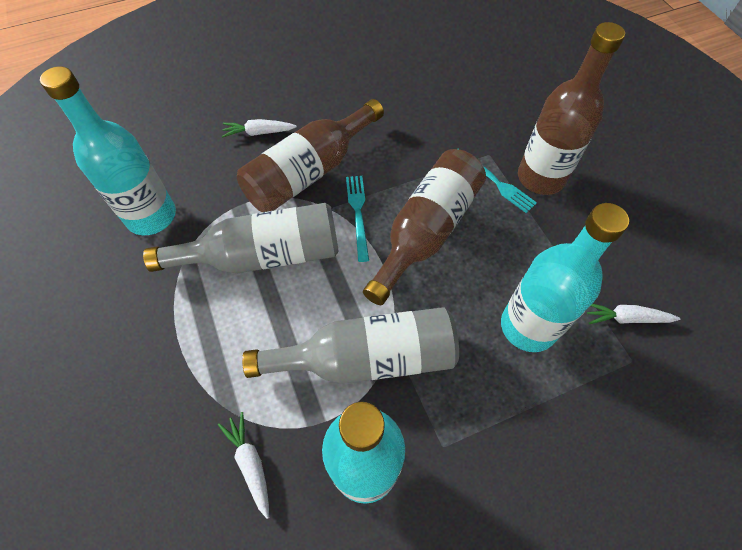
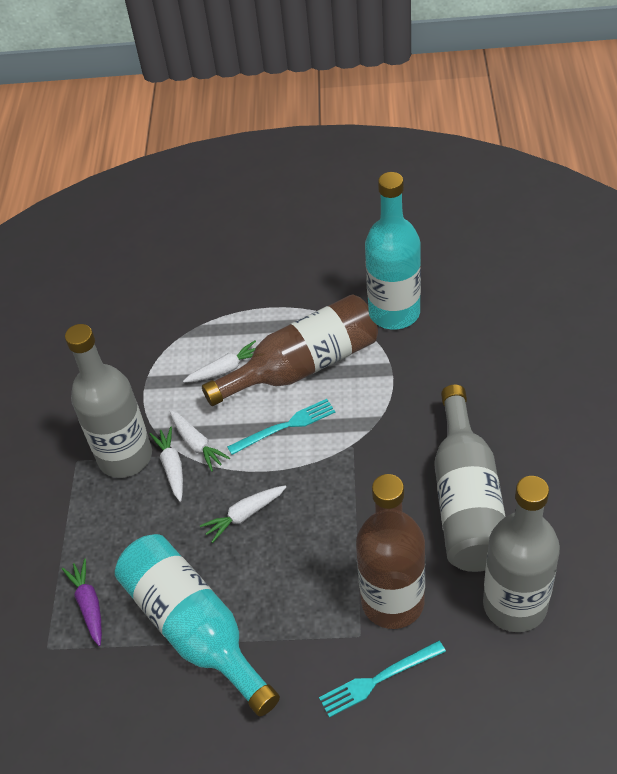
brown bottle: [237,99,384,212] [363,149,486,305] [518,22,625,195] = 3 -> [202,294,378,406] [356,474,425,629] = 2
grey bottle: [143,203,339,273] [242,307,459,384] = 2 -> [65,324,152,478] [434,385,506,572] [483,476,560,632] = 3
purple carrot: none = 0 -> [62,559,102,646] = 1
turquoise bottle: [40,66,176,235] [322,402,405,504] [501,203,629,352] = 3 -> [115,534,280,716] [365,172,421,330] = 2
white carrot: [218,412,269,519] [222,119,297,137] [587,304,680,324] = 3 -> [149,427,183,502] [170,410,230,472] [183,341,256,383] [200,485,286,543] = 4

